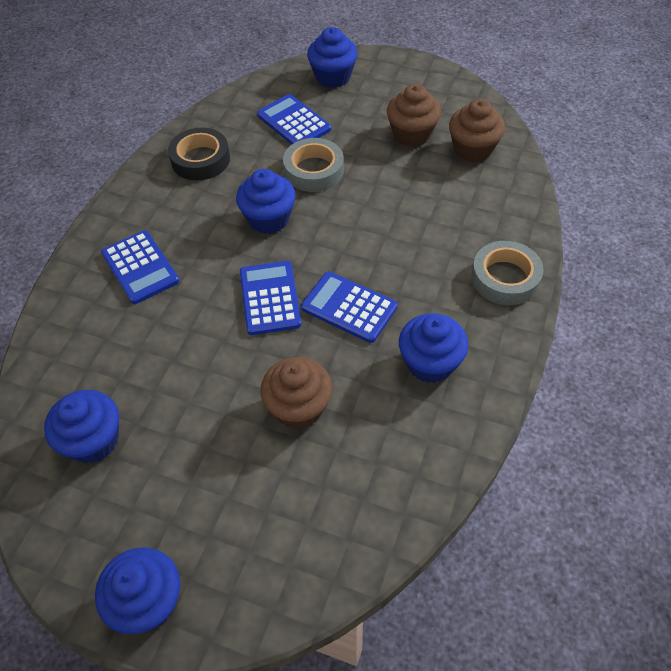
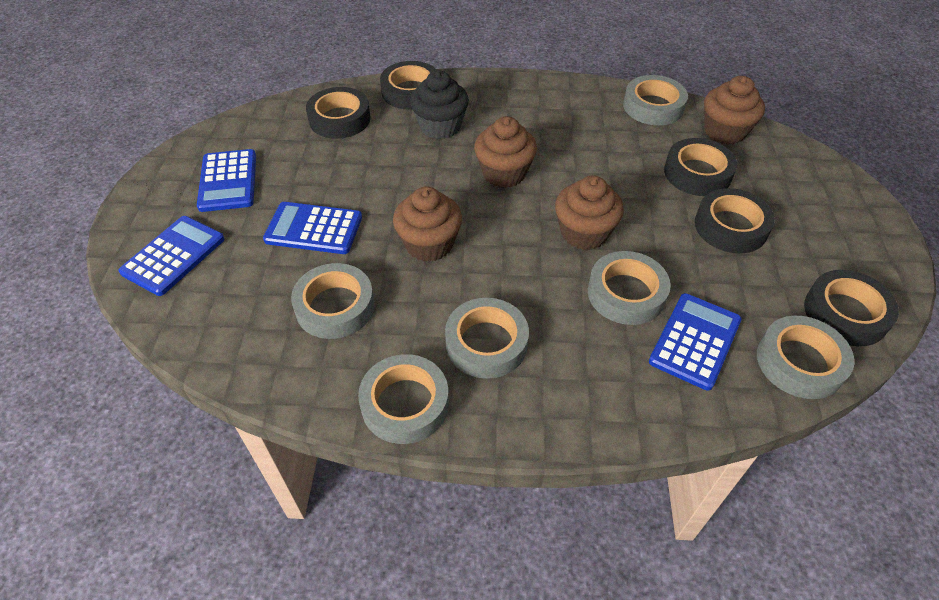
black cupcake: none = 0 -> [410,71,469,139] = 1
black tape: [168,128,230,180] = 1 -> [306,87,371,139] [380,61,437,110] [664,138,737,196] [695,188,775,253] [804,270,899,346] = 5
blue cupcake: [44,390,119,463] [95,548,180,634] [236,169,296,234] [307,27,358,88] [399,313,468,383] = 5 -> none = 0
brown cupcake: [260,357,332,429] [387,84,441,147] [449,99,505,163] = 3 -> [393,187,462,262] [474,116,537,188] [555,175,624,250] [704,76,765,144] = 4
grey tape: [283,138,344,192] [471,241,544,305] = 2 -> [291,263,375,339] [358,354,449,444] [445,298,529,379] [588,251,671,325] [623,75,688,125] [757,316,855,399] = 6

